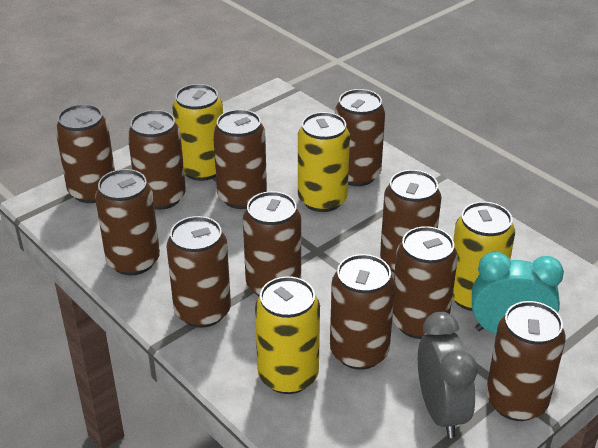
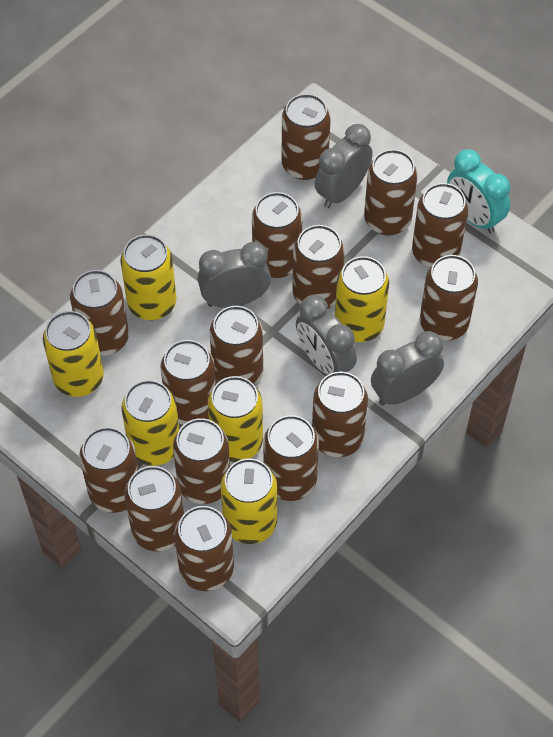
brown can: [56,104,115,203] [95,169,160,275] [128,110,186,210] [167,216,231,328] [213,109,267,209] [243,191,301,296] [330,254,395,370] [335,89,385,186] [380,170,442,273] [392,226,458,339] [486,301,566,421] = 11 -> [70,270,129,356] [79,427,139,513] [124,466,184,551] [160,340,216,425] [173,418,230,504] [174,506,234,591] [209,306,263,386] [252,192,302,278] [263,415,319,501] [282,94,331,180] [293,225,345,309] [312,371,368,457] [364,149,418,236] [412,183,468,268] [420,255,478,341] = 15
grey clock: [418,312,478,438] = 1 -> [197,242,271,308] [296,295,357,375] [315,124,373,208] [371,331,444,406] = 4
yellow can: [172,84,223,181] [255,276,320,394] [298,112,350,212] [452,202,515,311] = 4 -> [43,311,104,397] [120,234,176,320] [122,380,179,466] [208,376,263,462] [221,458,277,544] [335,256,389,342] = 6

